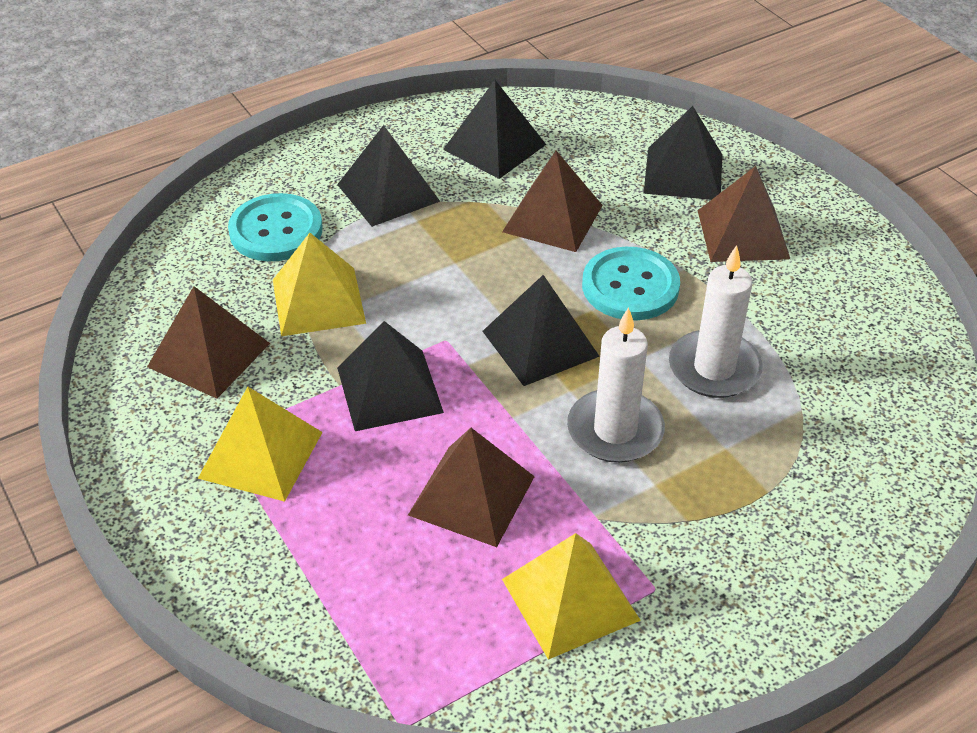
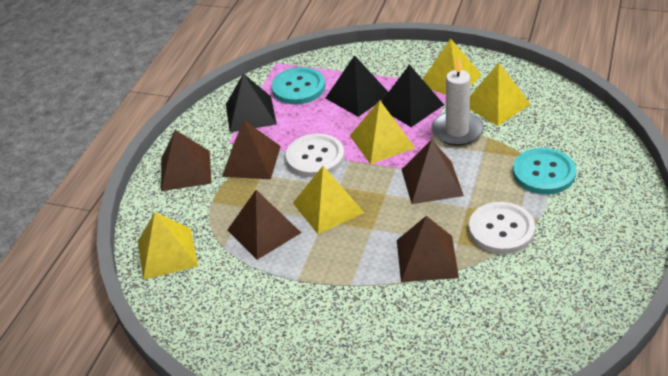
black pyramid: [337,125,440,227] [337,321,444,431] [443,80,546,179] [482,275,600,386] [643,106,722,200] = 5 -> [226,73,277,133] [326,55,388,117] [381,64,444,127] = 3
brown pyramid: [147,286,270,399] [408,428,535,547] [502,151,603,252] [698,166,790,262] = 4 -> [161,130,212,191] [222,120,281,179] [227,190,301,260] [397,216,459,282] [401,140,464,204] = 5
white button: none = 0 -> [286,134,344,177] [469,202,535,254] = 2
white candle: [567,307,665,463] [669,245,763,398] = 2 -> [431,56,484,146] = 1
yellow pyramid: [198,387,322,502] [273,233,366,336] [502,533,641,660] = 3 -> [138,212,198,280] [293,166,364,234] [350,100,415,164] [423,38,482,95] [470,63,531,126] = 5

